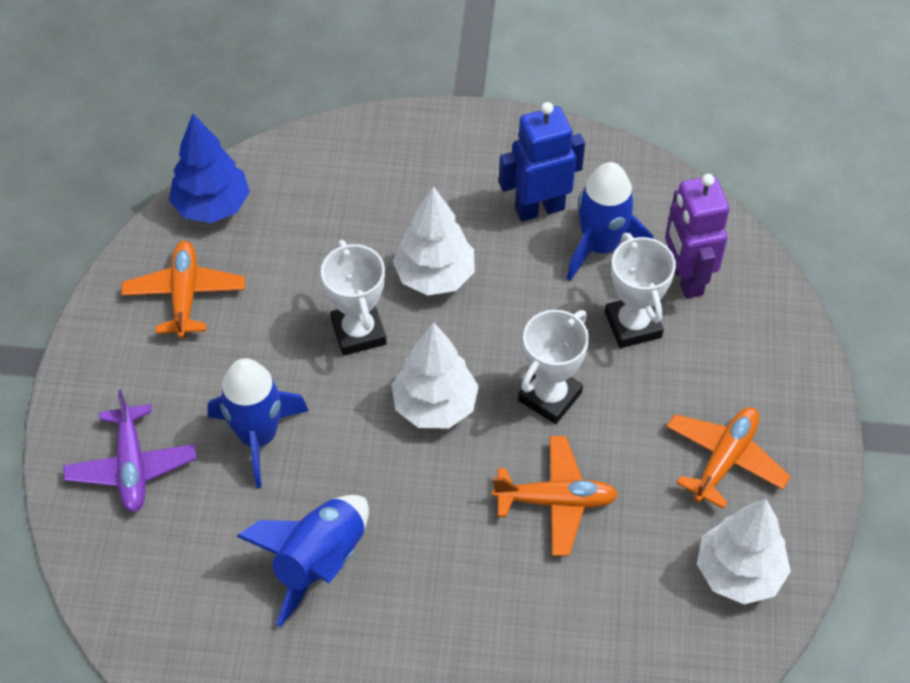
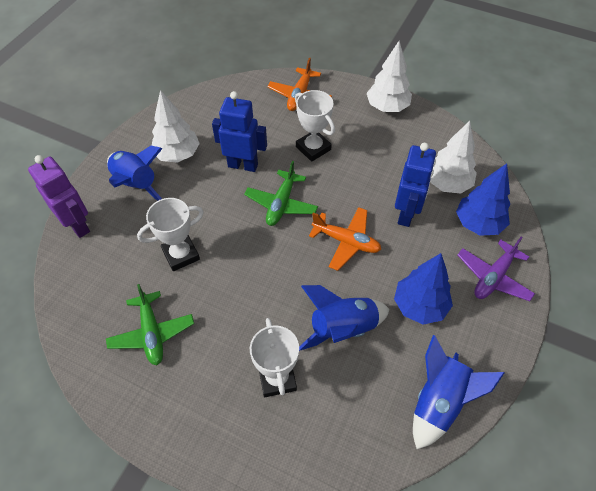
blue robot: [499,102,585,222] = 1 -> [212,91,267,172] [395,143,436,227] = 2
blue tree: [169,114,250,223] = 1 -> [394,253,453,325] [456,163,510,236] = 2
green plane: none = 0 -> [106,284,194,365] [244,161,318,226] = 2
orange plane: [121,241,245,338] [492,436,618,556] [667,407,791,509] = 3 -> [267,58,332,111] [309,207,381,271] = 2

